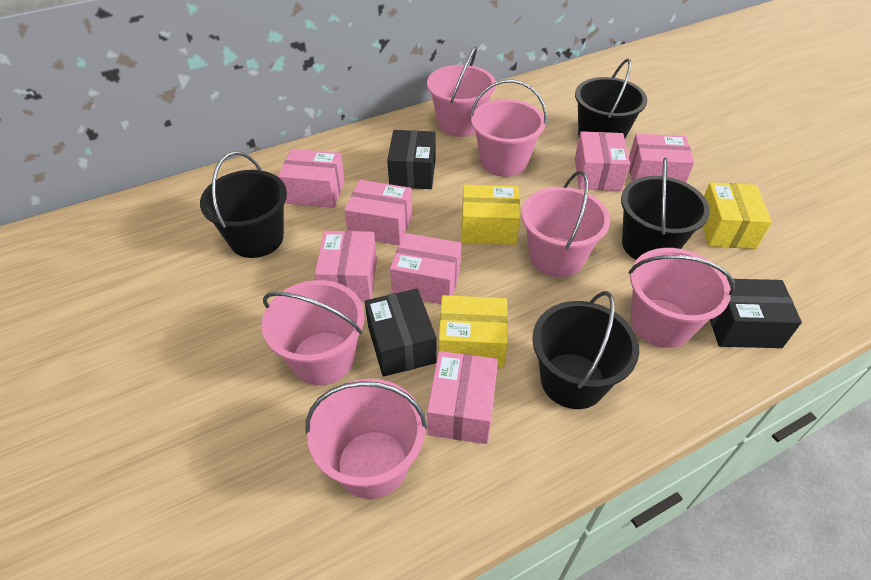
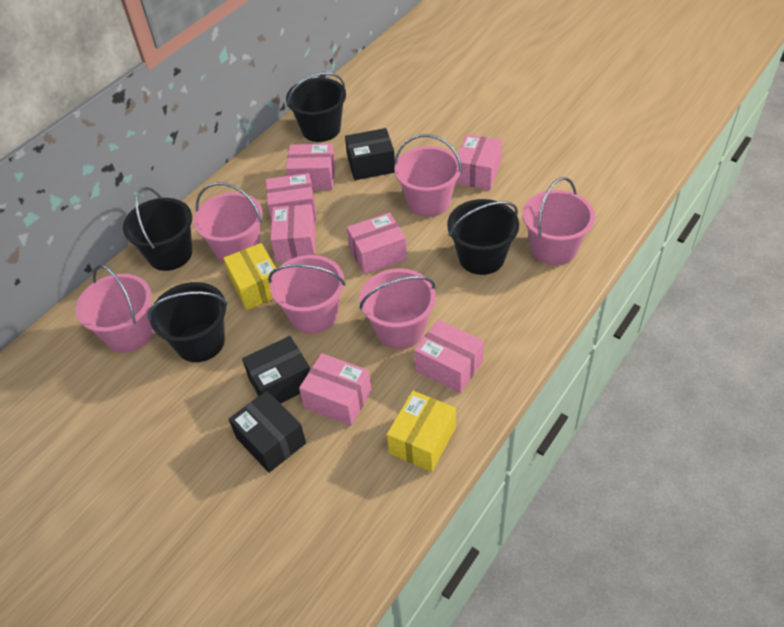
yellow box: [439,295,508,368] [461,185,520,245] [703,182,772,249] = 3 -> [223,243,276,310] [387,391,456,472] = 2

